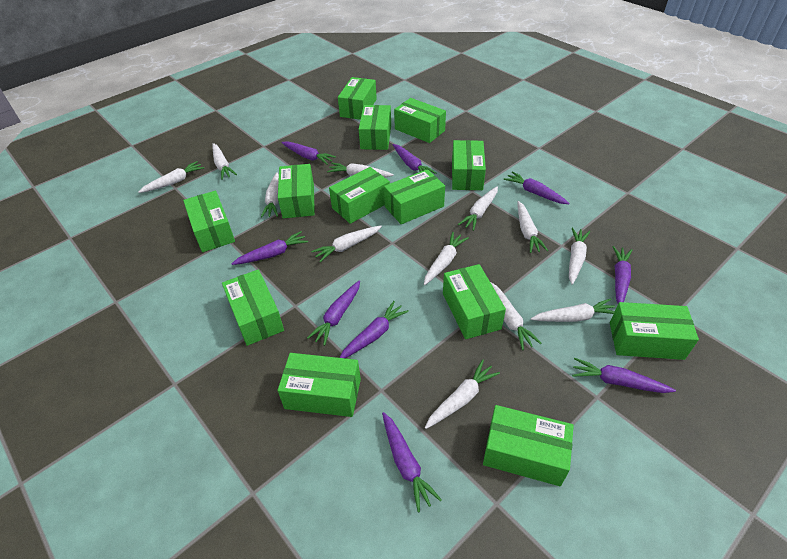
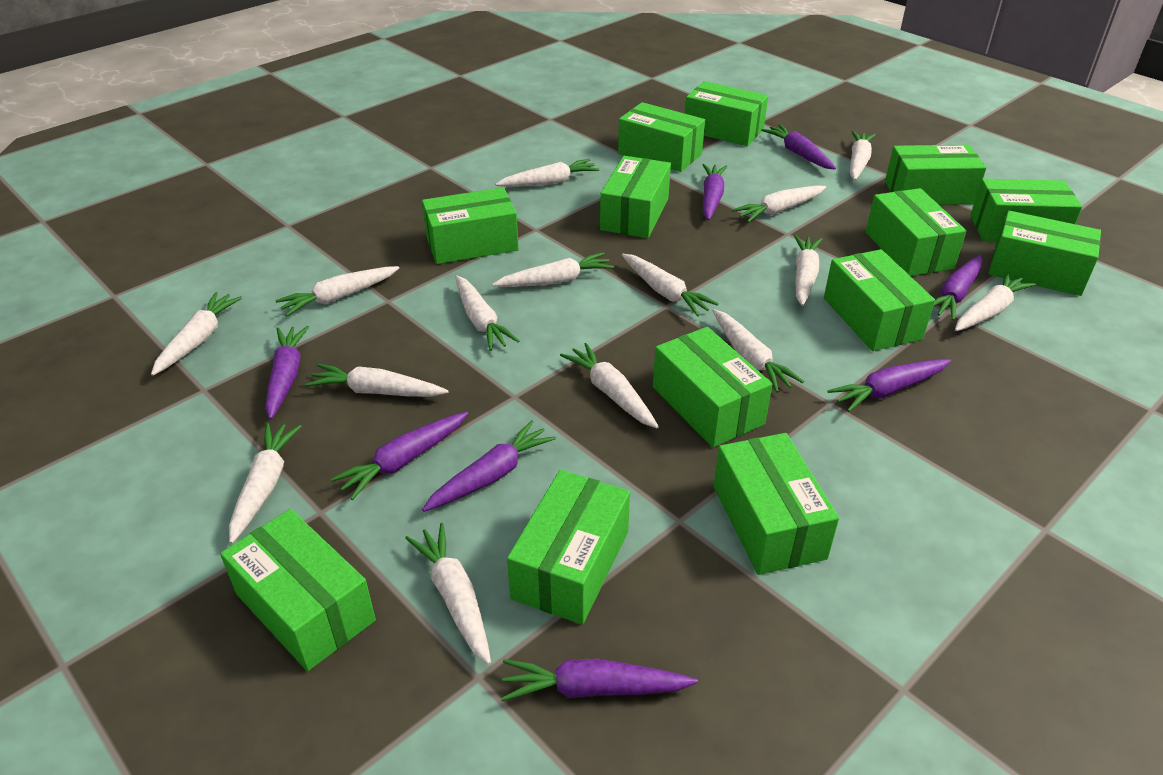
purple carrot: [231,231,308,265] [281,141,336,165] [307,280,360,346] [339,301,409,358] [382,412,442,512] [393,144,436,174] [504,171,569,204] [572,358,676,393] [613,246,632,303] = 9 -> [265,326,309,420] [331,412,468,500] [422,421,556,512] [501,659,698,701] [703,164,728,220] [761,124,836,170] [827,359,951,412] [933,255,983,321] = 8
white carrot: [139,161,204,193] [212,143,237,180] [261,172,279,217] [311,226,382,262] [327,163,394,177] [424,232,469,285] [425,359,500,429] [458,186,498,231] [490,282,541,350] [517,201,548,253] [531,298,615,322] [569,228,590,285] = 12 -> [151,292,242,376] [229,423,301,544] [275,266,399,316] [305,364,449,397] [405,523,491,665] [455,275,519,351] [492,252,614,287] [495,159,599,187] [560,343,659,428] [622,254,719,317] [713,309,804,393] [732,185,826,223] [794,235,822,306] [850,131,876,180] [955,272,1036,331] = 15

